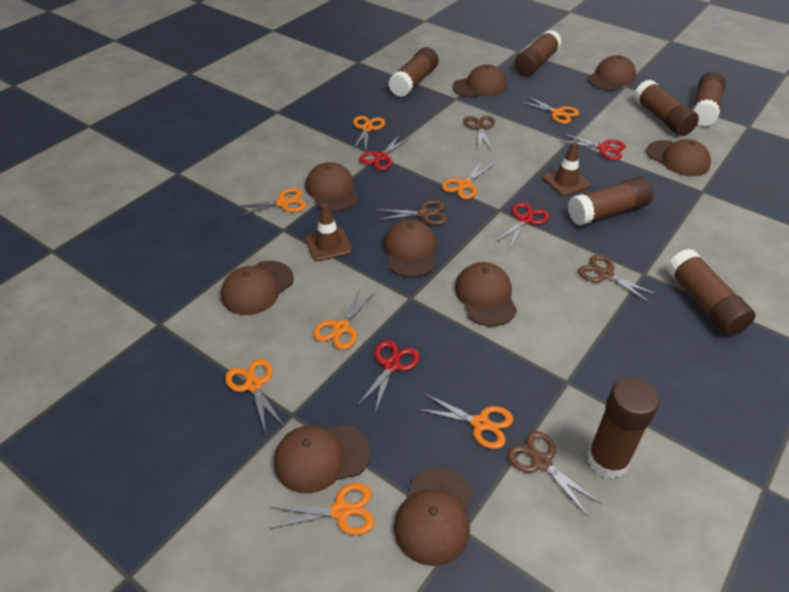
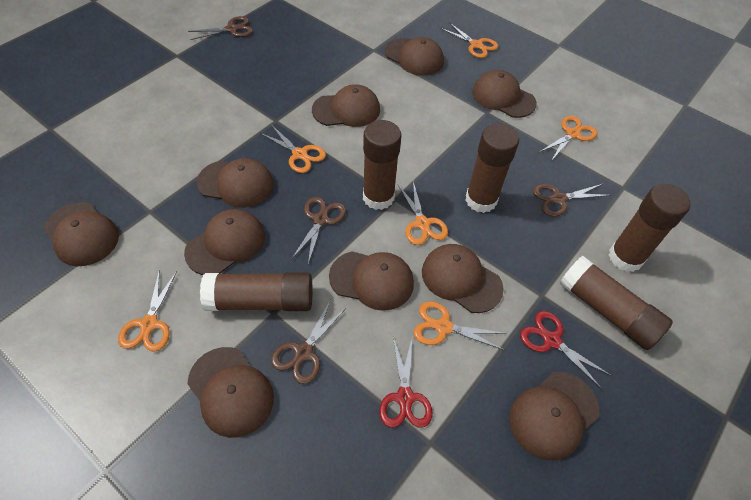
brown cap: [221,261,294,315] [274,424,371,493] [305,162,359,212] [383,219,437,278] [394,467,473,566] [453,64,507,98] [455,262,517,326] [587,55,636,90] [646,139,711,176] = 9 -> [43,202,119,266] [184,209,265,275] [187,347,274,438] [197,158,274,208] [312,84,380,127] [329,251,414,311] [385,37,444,76] [422,244,504,313] [472,70,537,118] [509,372,599,460] = 10
brown glue stick: [388,47,439,97] [515,30,562,76] [568,177,653,226] [587,377,659,479] [634,80,699,136] [667,249,756,336] [693,72,725,127] = 7 -> [200,272,312,311] [363,120,401,210] [465,124,519,213] [559,256,673,350] [609,184,690,272] = 5
brown traffic cone: [305,203,352,261] [543,142,591,196] = 2 -> none = 0
orange scissors: [225,359,284,434] [234,188,307,216] [269,483,374,535] [313,288,375,350] [353,116,385,150] [417,394,513,449] [442,160,495,199] [520,96,579,124] = 8 -> [118,271,177,351] [260,126,326,173] [398,182,448,245] [414,301,507,350] [440,23,498,58] [540,116,597,161] = 6
red scissors: [358,340,420,413] [359,134,411,170] [496,202,549,248] [560,133,626,160] = 4 -> [379,337,432,428] [520,311,612,389] = 2

